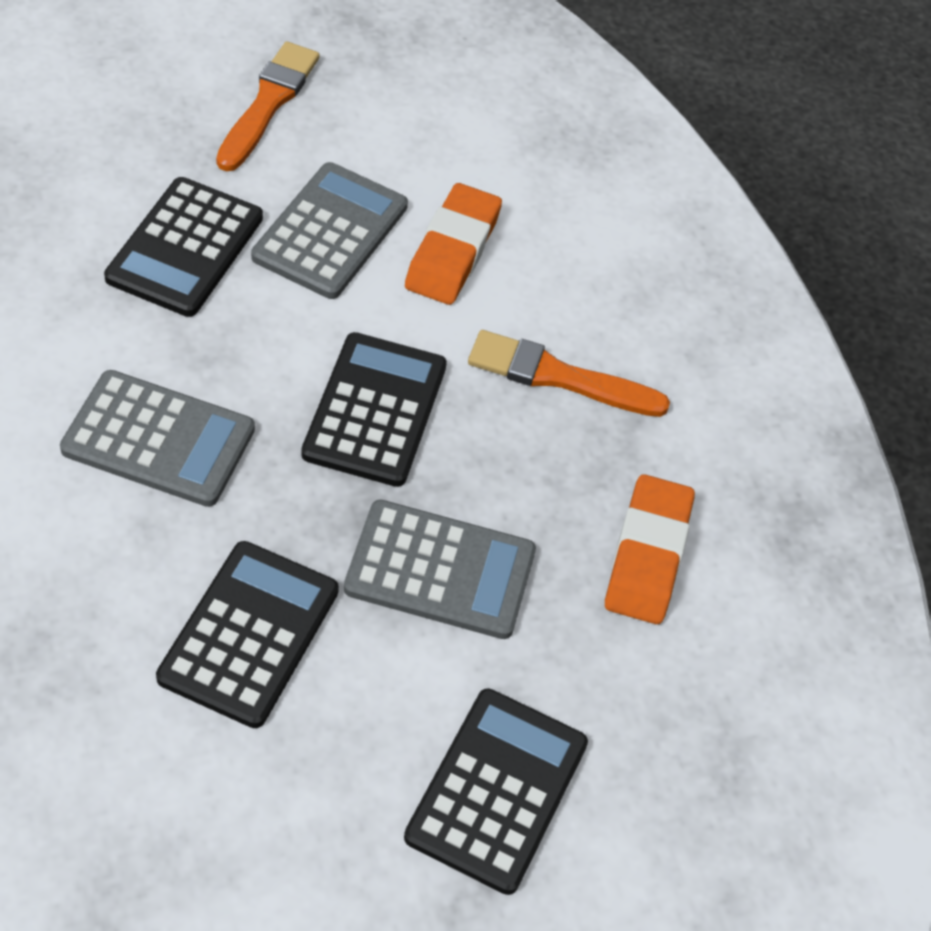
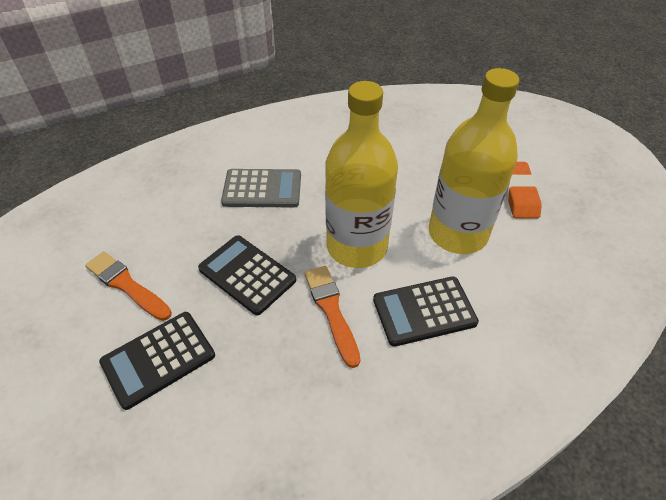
black calculator: [104,177,263,317] [156,541,339,728] [301,332,447,487] [404,689,588,895] = 4 -> [99,312,215,410] [198,235,296,315] [373,277,479,347] = 3
grey calculator: [60,370,255,507] [251,162,408,299] [344,500,536,639] = 3 -> [221,169,301,207] = 1
orange eraser: [405,183,502,305] [605,474,695,624] = 2 -> [505,162,542,219] = 1
yellow bottle: none = 0 -> [325,81,398,268] [429,68,519,254] = 2

